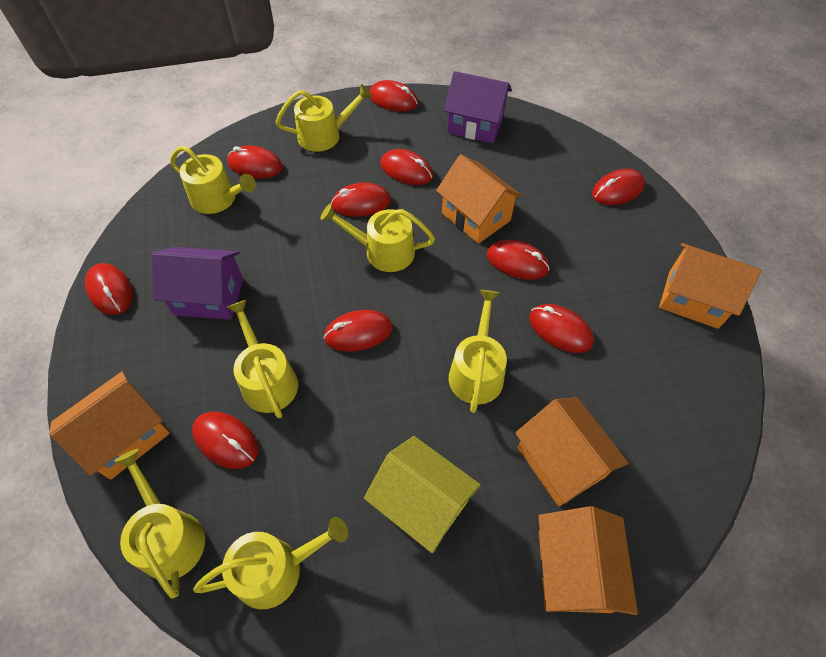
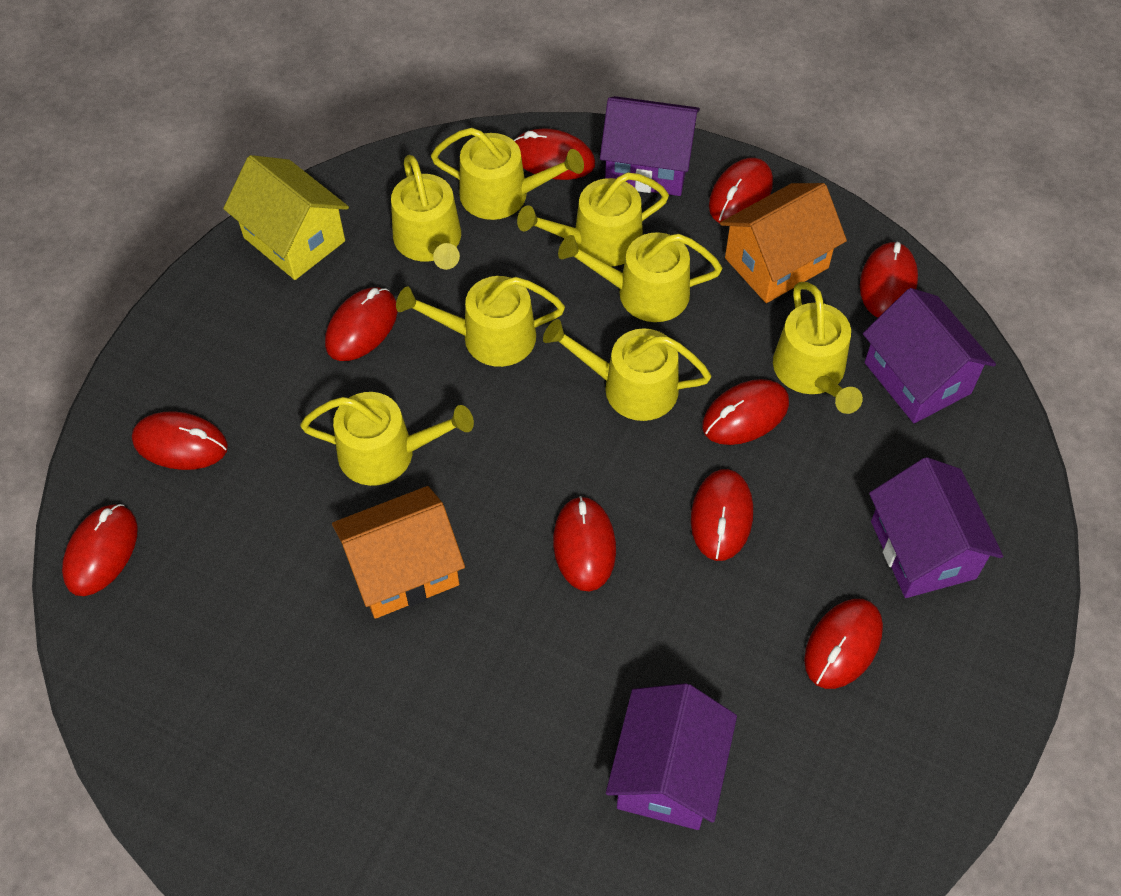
orange house: [49,372,170,480] [436,154,523,244] [515,397,629,506] [538,506,638,615] [659,243,761,329] = 5 -> [332,486,465,619] [720,183,847,303] = 2
purple house: [152,247,243,320] [444,71,512,144] = 2 -> [600,96,700,196] [606,683,737,830] [863,288,996,423] [869,457,1003,598] = 4
yellow watering can: [114,449,205,599] [170,146,256,214] [193,517,348,609] [227,300,298,418] [276,84,372,152] [321,204,435,272] [449,290,507,413] = 7 -> [300,392,474,486] [391,155,461,270] [396,276,565,367] [431,128,584,220] [517,172,669,266] [543,319,711,421] [558,232,722,322] [773,282,863,414] = 8

